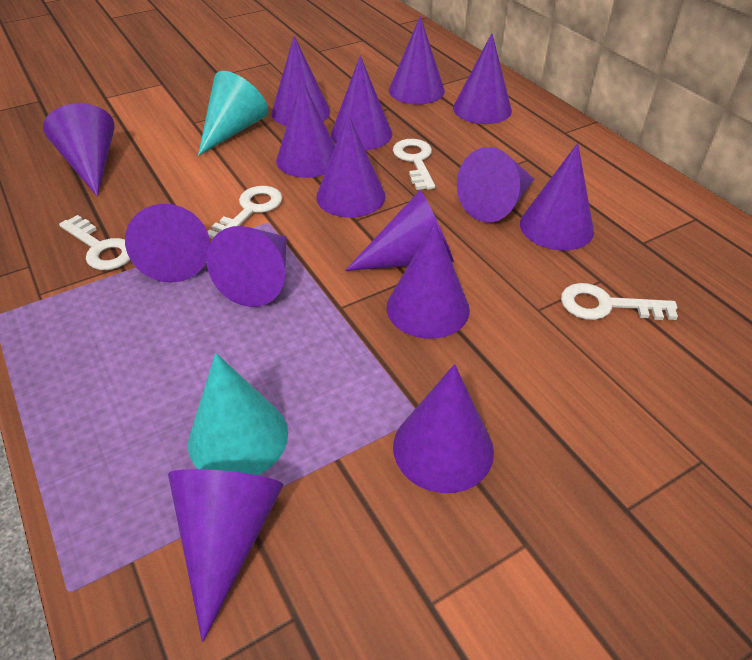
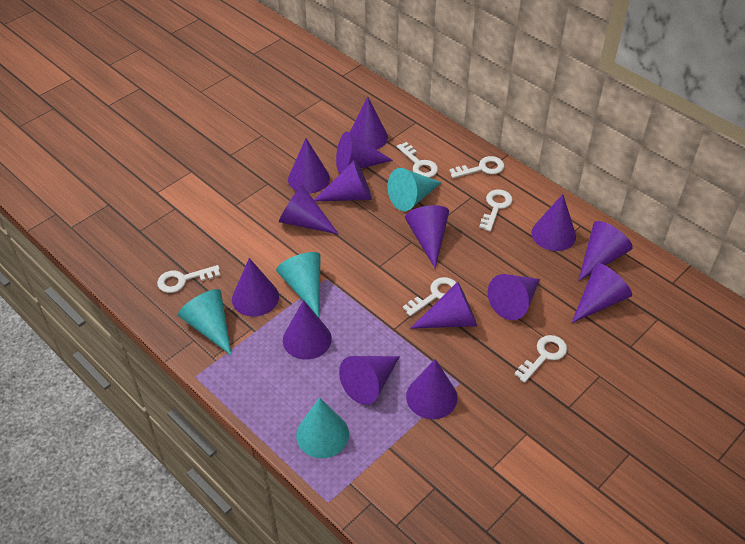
turquoise cone: [188,353,288,475] [198,71,268,156] = 2 -> [178,289,232,355] [276,252,321,317] [296,398,349,458] [388,168,442,211] = 4
white key: [59,215,130,270] [207,186,282,239] [393,139,435,190] [561,283,678,320] = 4 -> [157,265,220,293] [397,142,438,178] [403,277,456,316] [449,156,504,178] [479,189,513,232] [514,335,567,383] = 6

